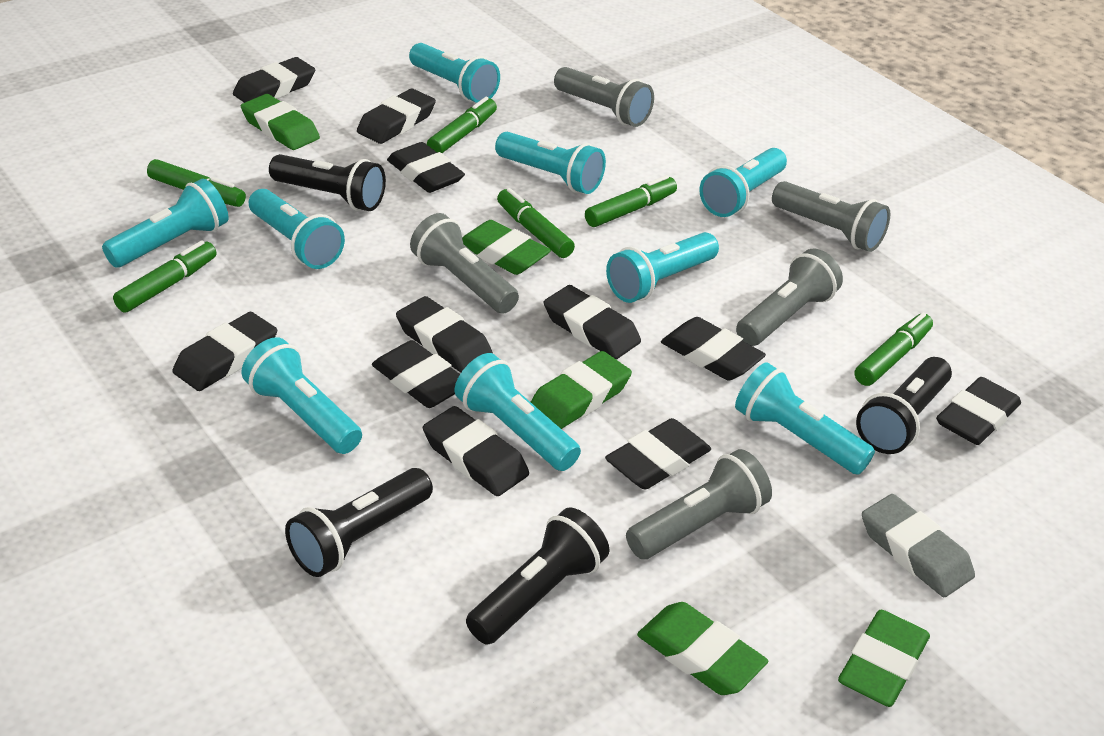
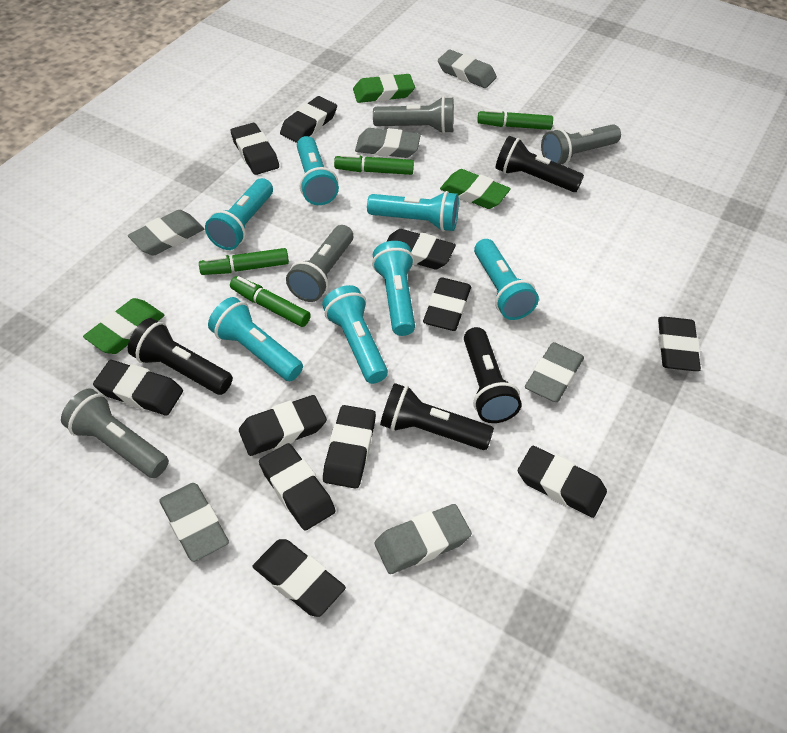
green eraser: [241,94,320,150] [462,220,551,275] [531,351,632,429] [637,602,768,695] [838,610,930,707] = 5 -> [83,298,165,354] [353,74,415,103] [440,169,511,209] = 3
green marker: [113,240,216,313] [147,159,246,207] [427,97,497,153] [497,188,575,258] [585,175,677,227] [855,313,933,386] = 6 -> [199,248,289,275] [230,276,311,327] [334,154,414,175] [477,109,553,130] = 4
grey eraser: [862,494,975,597] = 1 -> [128,210,204,255] [159,483,229,562] [355,128,421,158] [374,504,472,574] [438,49,497,88] [525,342,584,402] = 6
grey flashlight: [410,213,519,314] [554,67,654,127] [626,449,772,559] [736,249,843,346] [772,181,890,252] = 5 -> [61,388,169,478] [286,225,353,302] [373,96,454,134] [541,124,621,166] = 4
turquoise flashlight: [102,179,229,268] [241,337,362,454] [249,189,345,269] [409,43,500,103] [455,353,581,471] [495,132,606,194] [606,232,719,303] [699,148,787,217] [735,362,875,475] = 9 -> [205,178,273,250] [208,297,303,381] [297,136,339,205] [322,285,388,384] [367,191,459,232] [372,241,415,336] [474,239,539,320] = 7

